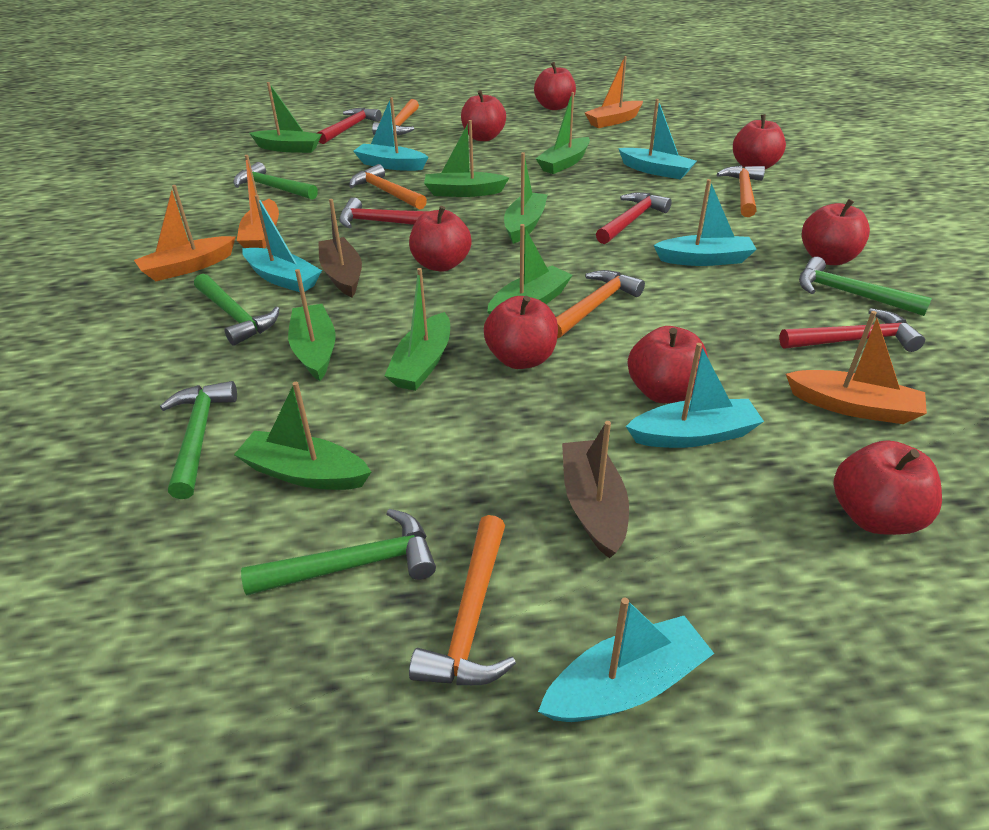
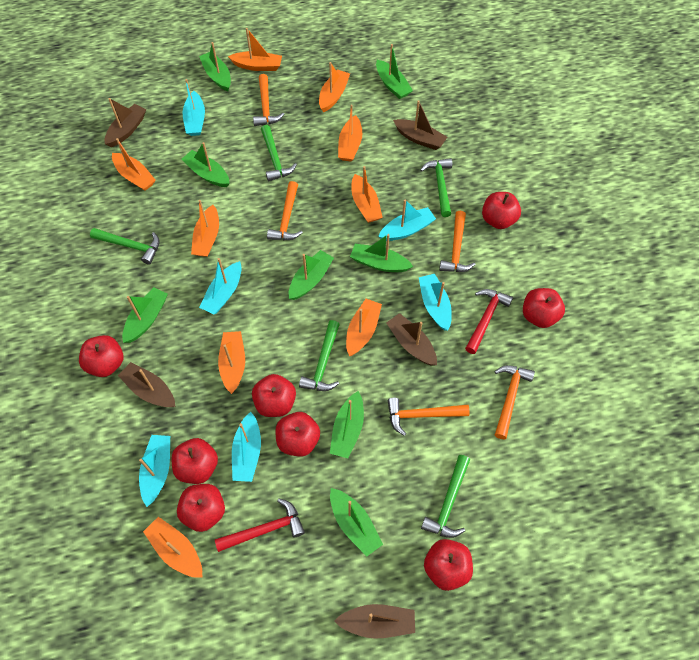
brown boat: [318,199,362,297] [562,421,629,558] = 2 -> [105,98,146,147] [118,362,176,407] [334,604,415,639] [386,313,437,366] [393,100,447,150] = 5
orange boat: [134,185,236,281] [237,155,279,248] [585,56,643,128] [786,311,927,424] = 4 -> [112,138,156,191] [143,517,203,578] [191,200,219,257] [218,331,245,394] [228,28,282,71] [319,62,350,112] [338,105,362,162] [346,299,382,356] [351,166,383,223] = 9
red hammer: [318,108,382,144] [339,198,428,228] [596,192,672,244] [779,308,925,352] = 4 -> [215,498,305,552] [465,289,513,354] = 2

